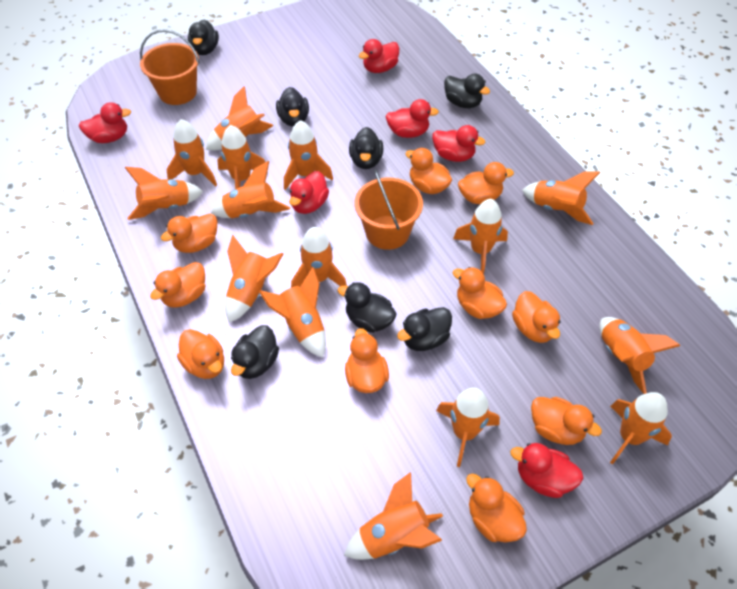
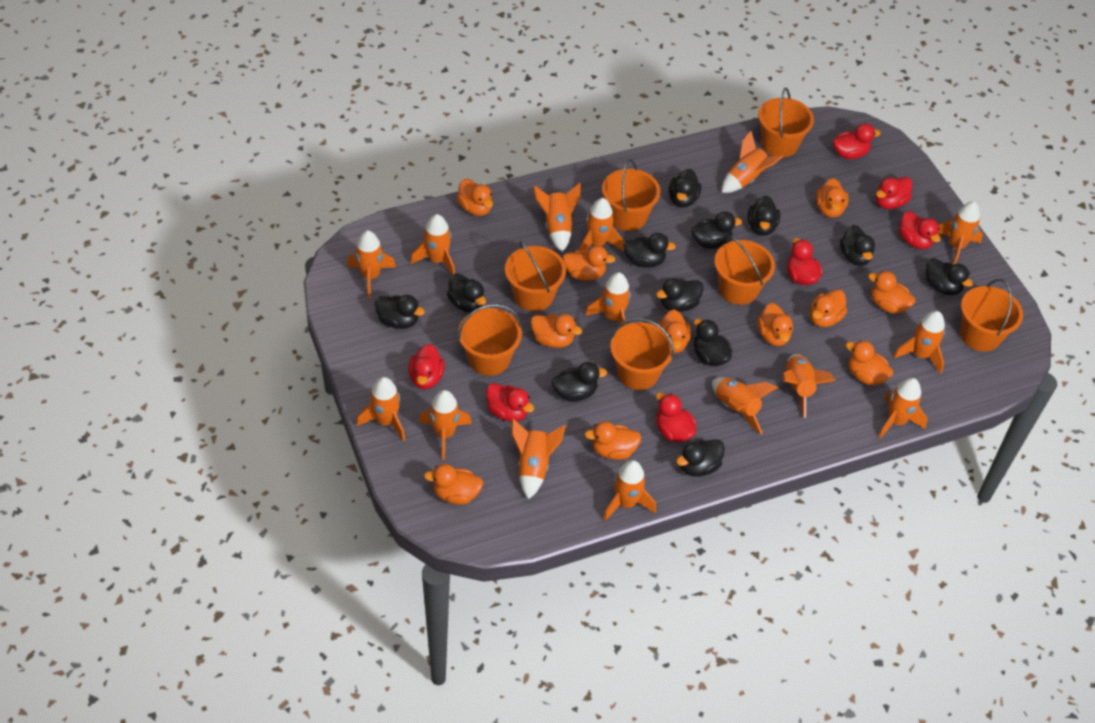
black duck: [188,20,219,55] [231,325,279,379] [276,87,309,126] [338,282,397,333] [349,127,383,169] [397,307,452,351] [444,74,490,108] = 7 -> [375,295,425,329] [447,273,486,313] [552,362,607,402] [623,233,676,268] [656,278,704,312] [669,169,701,207] [676,439,725,477] [691,212,742,249] [694,319,732,366] [748,196,780,236] [840,225,875,266] [926,258,973,295] = 12
orange bucket: [140,29,199,105] [354,169,423,250] = 2 -> [458,304,522,376] [505,241,566,311] [602,159,660,231] [610,318,674,390] [714,236,775,305] [758,88,814,157] [960,279,1023,352] = 7
orange duck: [150,262,205,308] [161,214,217,253] [177,329,224,379] [345,328,389,393] [405,148,452,194] [453,267,507,319] [458,162,514,204] [466,474,527,542] [512,291,561,343] [531,397,602,445] = 10 -> [424,464,483,505] [457,179,493,216] [530,314,582,348] [562,245,616,281] [584,421,641,460] [657,309,691,353] [757,303,793,346] [810,289,847,327] [816,178,848,218] [846,340,893,385] [868,271,915,314] = 11
red duck: [79,102,131,143] [289,171,329,214] [359,39,399,73] [385,99,439,138] [432,125,485,162] [510,443,583,498] = 6 -> [408,344,445,389] [486,383,534,422] [656,393,697,442] [787,238,822,285] [833,123,881,159] [876,177,912,209] [899,211,941,249] = 7

